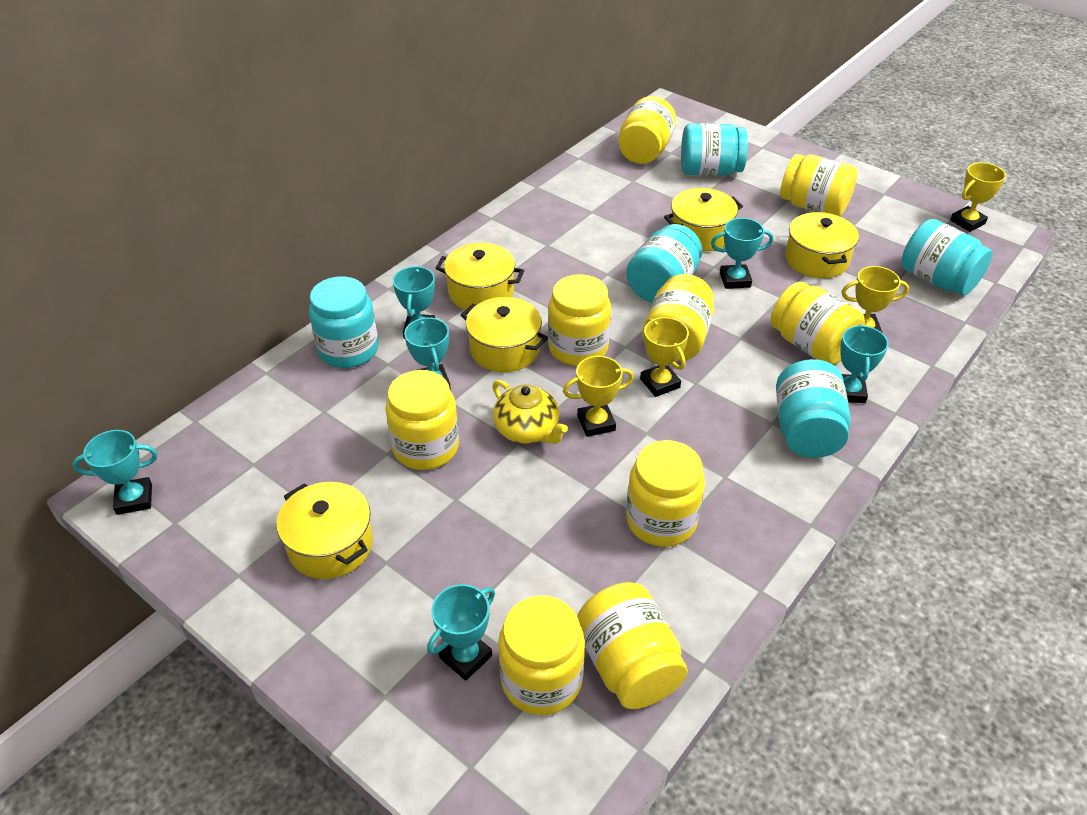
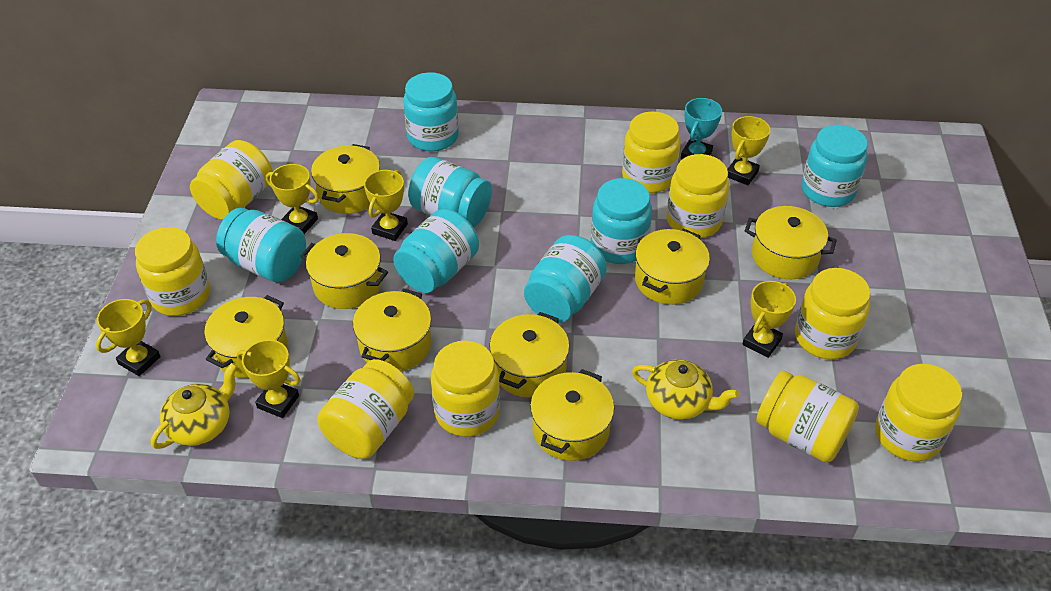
turquoise jar: [309,276,379,368] [626,224,702,303] [681,123,748,176] [776,359,850,458] [901,219,993,295] = 5 -> [216,208,306,282] [393,209,479,293] [403,72,459,151] [408,157,492,227] [524,235,607,323] [591,178,652,264] [802,125,868,207] = 7
turquoise trophy: [72,430,158,515] [393,266,435,339] [404,317,451,390] [427,584,495,681] [711,218,773,289] [841,324,889,403] = 6 -> [681,98,722,159] = 1
yellow pot: [276,482,373,579] [436,243,524,310] [461,297,548,372] [664,188,743,251] [785,212,859,278] = 5 -> [204,295,288,378] [301,233,388,309] [311,144,380,214] [353,289,432,371] [490,312,569,398] [530,369,614,461] [635,229,710,305] [745,206,837,279] = 8
yellow teapot: [492,380,568,444] = 1 -> [151,363,238,449] [632,359,739,420] = 2
yellow trophy: [563,356,634,437] [640,317,689,397] [842,266,909,332] [950,162,1006,232] = 4 -> [96,299,161,376] [237,340,300,418] [266,164,319,234] [364,170,408,241] [727,116,770,185] [742,281,796,358] = 6

